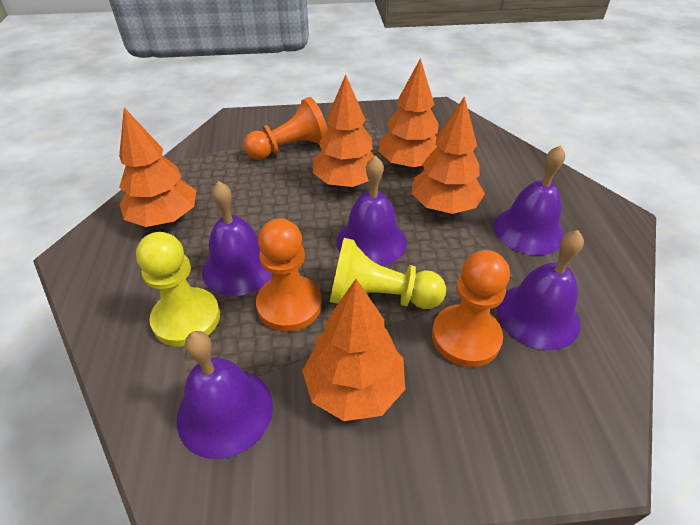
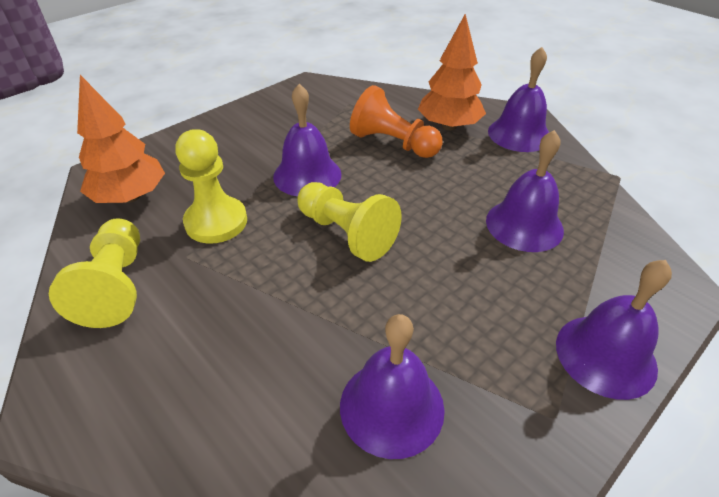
orange pawn: [244,97,328,160] [256,218,322,332] [432,250,510,367] = 3 -> [350,85,442,158] = 1
orange tree: [119,108,197,227] [302,279,405,421] [313,74,374,187] [378,58,439,169] [411,96,485,214] = 5 -> [77,75,165,203] [418,14,486,130] = 2
yellow pawn: [136,232,220,347] [330,238,446,309] = 2 -> [49,218,140,328] [175,129,247,244] [297,182,402,262] = 3

